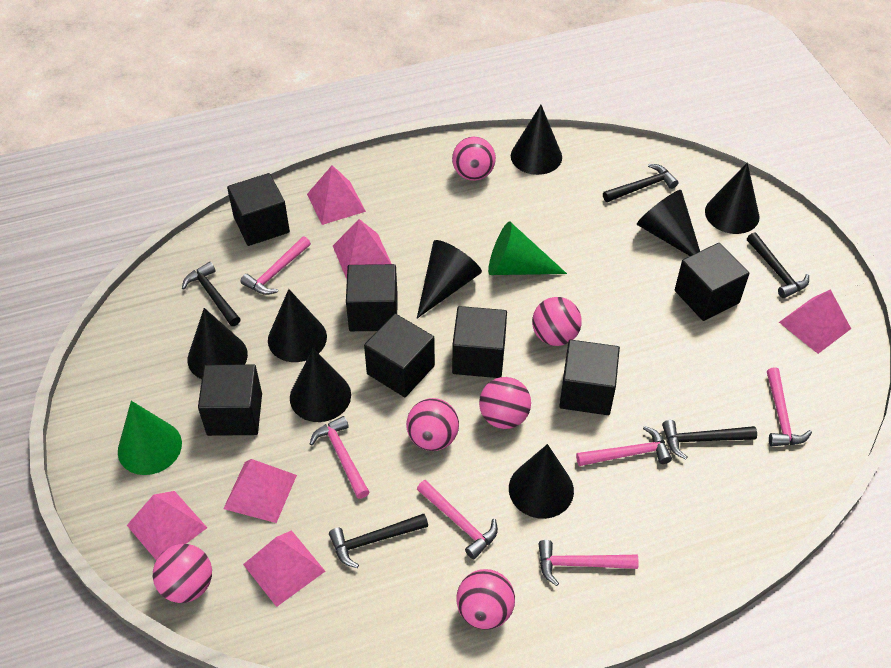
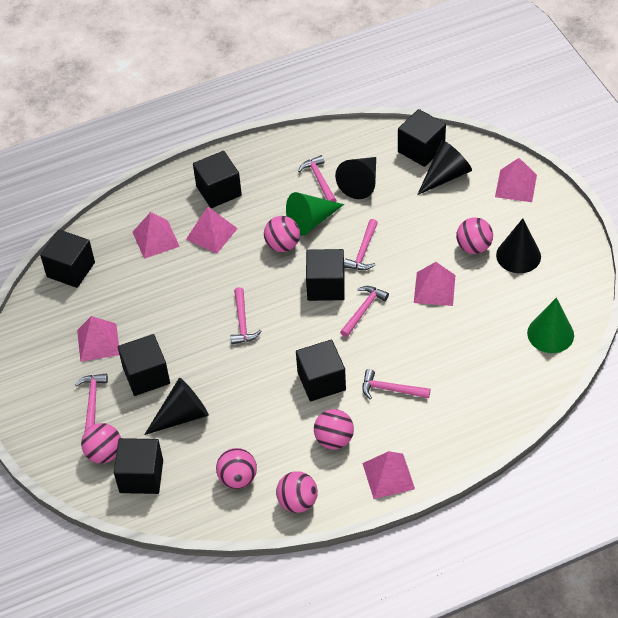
black cone: [188,308,248,379] [268,289,327,362] [290,348,351,422] [417,240,482,318] [509,444,574,519] [511,105,562,175] [637,190,700,256] [705,162,760,234] = 8 -> [144,378,209,435] [335,157,376,199] [417,140,472,195] [496,218,541,273] = 4
black hammer: [182,262,241,326] [329,514,428,568] [603,164,678,202] [662,420,757,459] [747,232,809,298] = 5 -> none = 0

